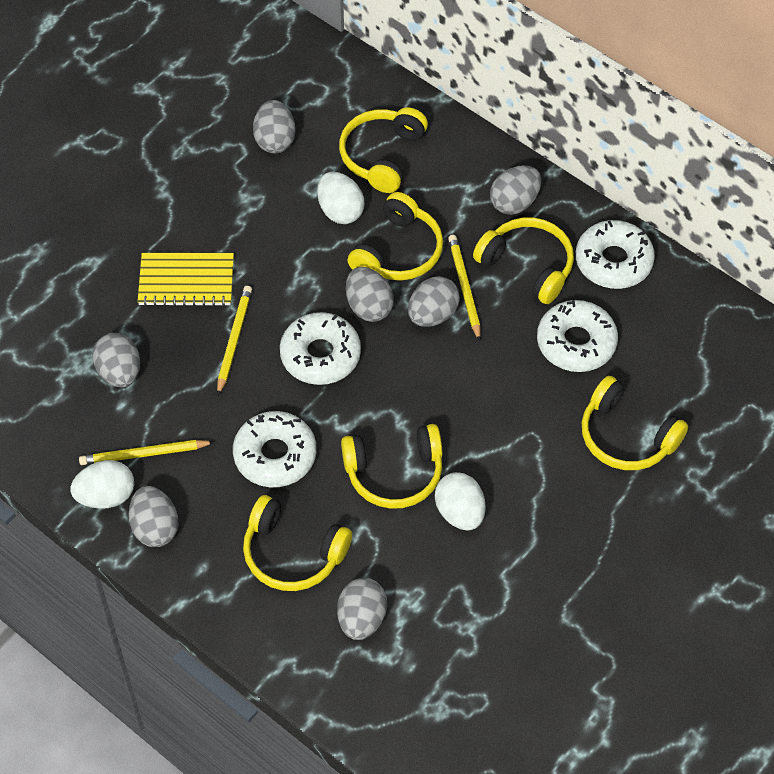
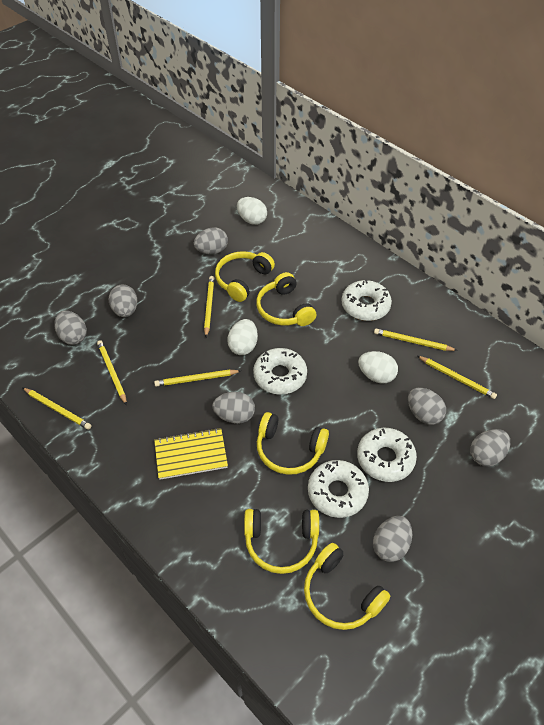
yellow headphones: [243,495,352,591] [339,107,428,193] [341,424,442,509] [347,192,443,281] [473,218,574,304] [582,376,688,470] = 6 -> [215,251,275,302] [244,509,319,574] [256,272,316,326] [257,412,329,475] [304,543,390,630] = 5
yellow pencil: [79,440,214,465] [217,286,252,395] [448,235,481,341] = 3 -> [23,388,91,430] [97,340,127,405] [154,369,241,387] [204,276,214,337] [374,328,458,351] [417,356,497,399] = 6

